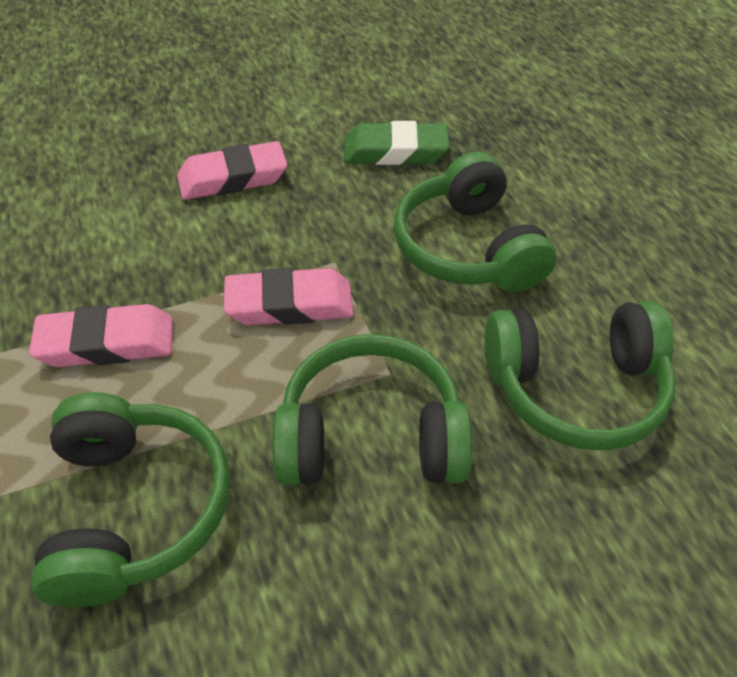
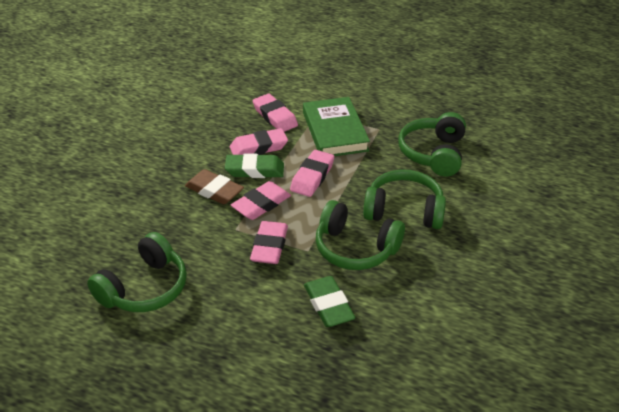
brown eraser: none = 0 -> [185,169,244,204] = 1
green book: none = 0 -> [303,97,370,156] = 1
green eraser: [344,121,449,165] = 1 -> [225,153,284,178] [304,276,355,327] = 2
pink eraser: [29,304,173,367] [177,141,287,200] [224,268,354,325] = 3 -> [230,128,288,155] [231,181,291,220] [250,221,288,264] [252,94,298,132] [290,150,334,197] = 5

